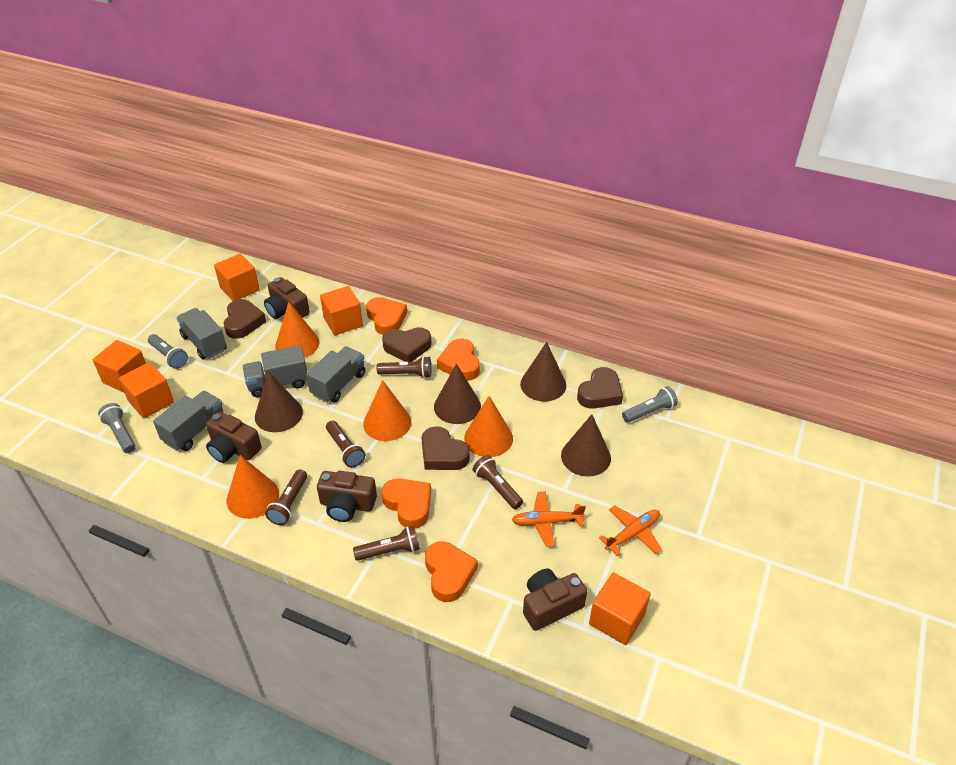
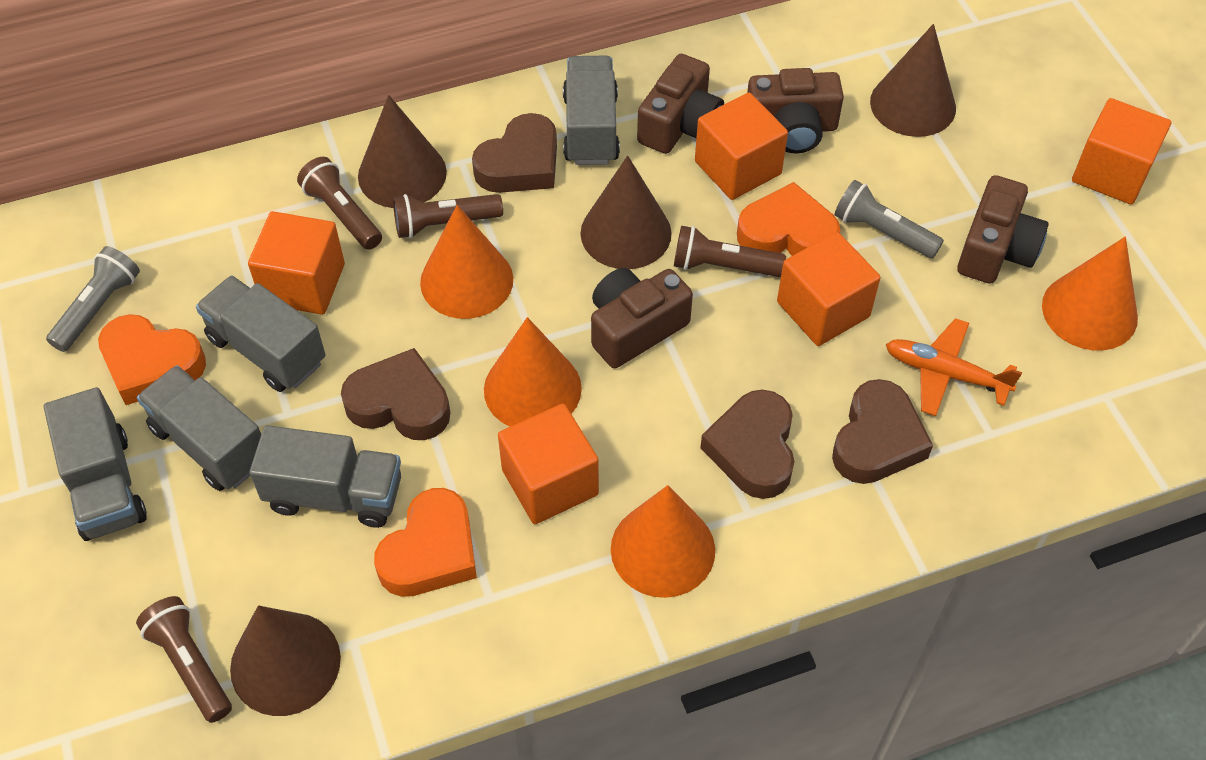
brown flashlight: [265,469,307,525] [326,421,365,467] [353,526,420,561] [376,356,431,378] [473,455,523,509] = 5 -> [136,596,232,723] [297,157,382,250] [393,194,503,238] [674,226,786,277] = 4
grey flashlight: [98,403,136,453] [148,334,188,369] [622,386,678,423] = 3 -> [46,246,140,352] [834,180,944,258] = 2
grey truck: [153,391,223,451] [176,308,227,360] [242,345,307,397] [306,346,366,403] = 4 -> [44,387,147,541] [137,365,261,491] [196,275,325,392] [249,425,401,528] [563,56,620,165] = 5
orange heart: [366,297,407,335] [382,478,431,529] [425,541,478,602] [437,338,480,381] = 4 -> [98,314,206,405] [374,488,477,597] [737,182,840,256] = 3
orange plane: [512,491,586,547] [599,505,662,556] = 2 -> [886,318,1022,416] = 1

